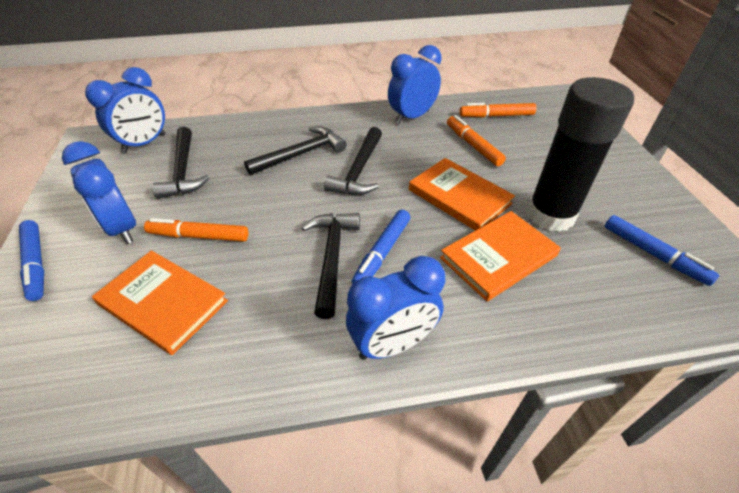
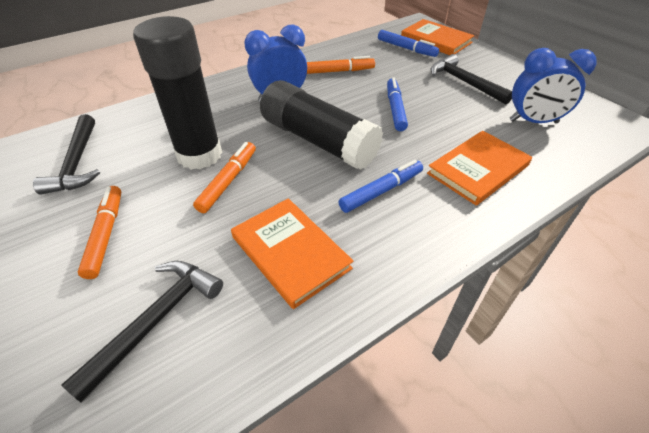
black glue stick: [527,77,634,232] = 1 -> [133,16,222,170] [260,80,383,170] = 2
black hammer: [152,127,210,199] [244,126,347,175] [302,213,360,319] [324,127,382,195] = 4 -> [33,114,100,195] [61,261,223,403] [430,54,512,105] = 3
blue clock: [62,141,136,244] [85,67,166,154] [346,256,445,360] [388,45,442,124] = 4 -> [244,25,307,102] [510,48,597,123] = 2

